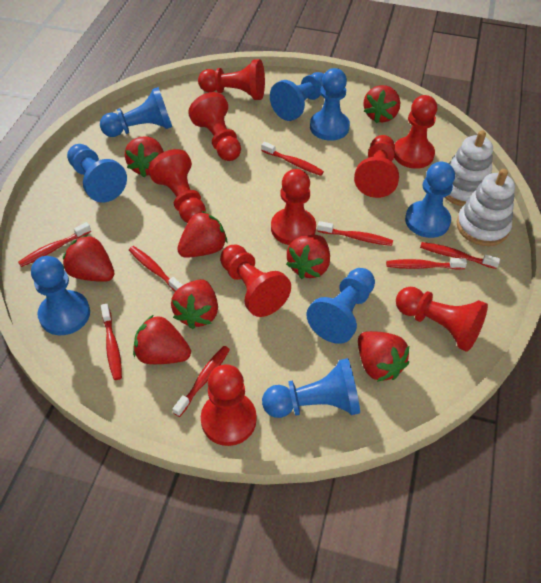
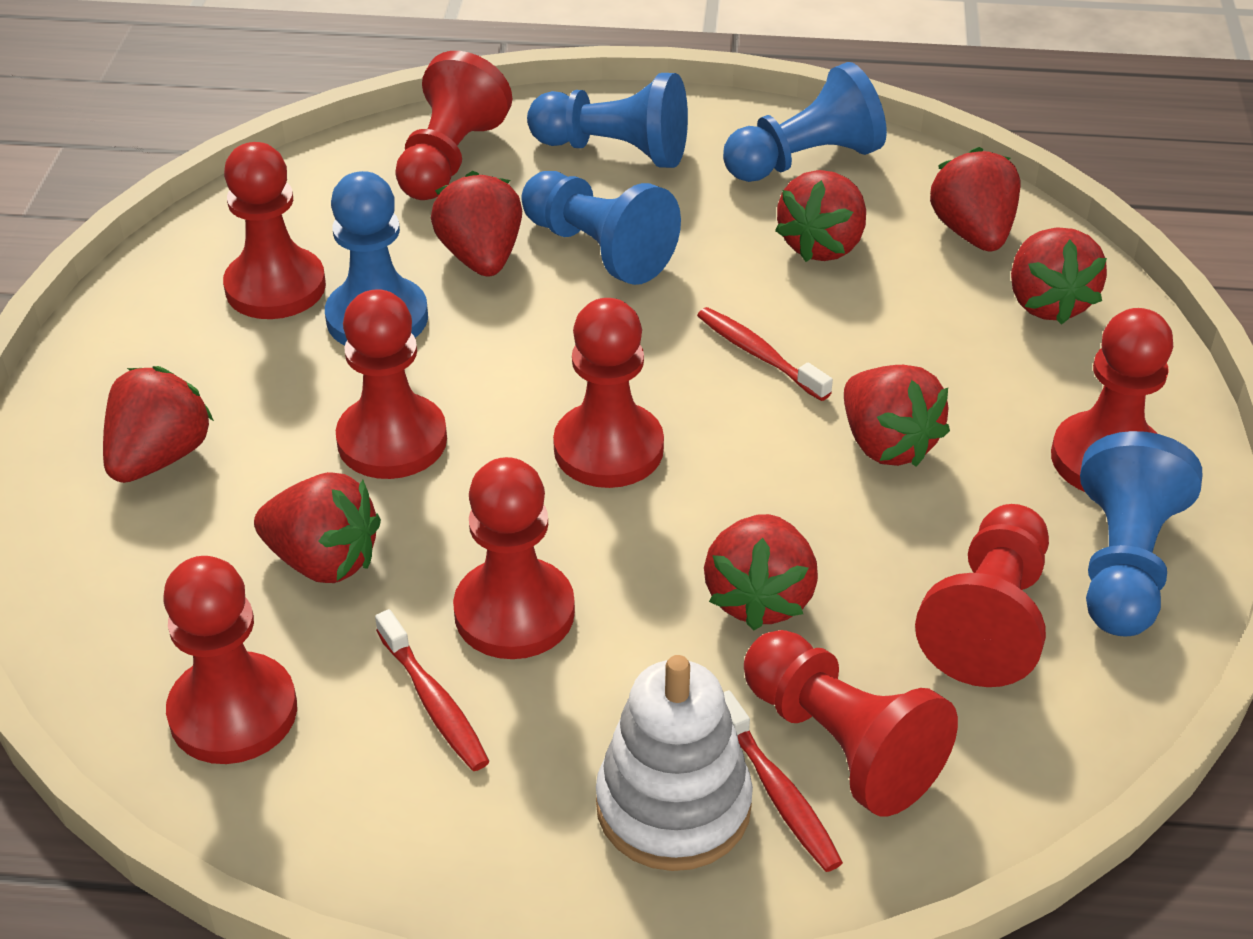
blue pawn: [31,256,90,335] [67,144,127,203] [100,87,172,137] [262,358,360,418] [270,72,324,121] [306,268,375,344] [310,68,350,141] [405,162,455,238] = 8 -> [325,171,428,345] [522,171,681,285] [527,73,688,168] [723,62,887,182] [1080,431,1202,636] = 5
red toothbrush: [18,222,91,267] [101,304,122,380] [129,246,183,292] [173,346,230,417] [261,142,324,176] [317,221,393,246] [386,258,467,270] [420,242,500,269] = 8 -> [375,609,490,771] [697,307,833,401] [723,690,843,872] = 3
white stacking toy: [444,130,493,206] [457,169,515,246] = 2 -> [596,655,753,871] = 1

